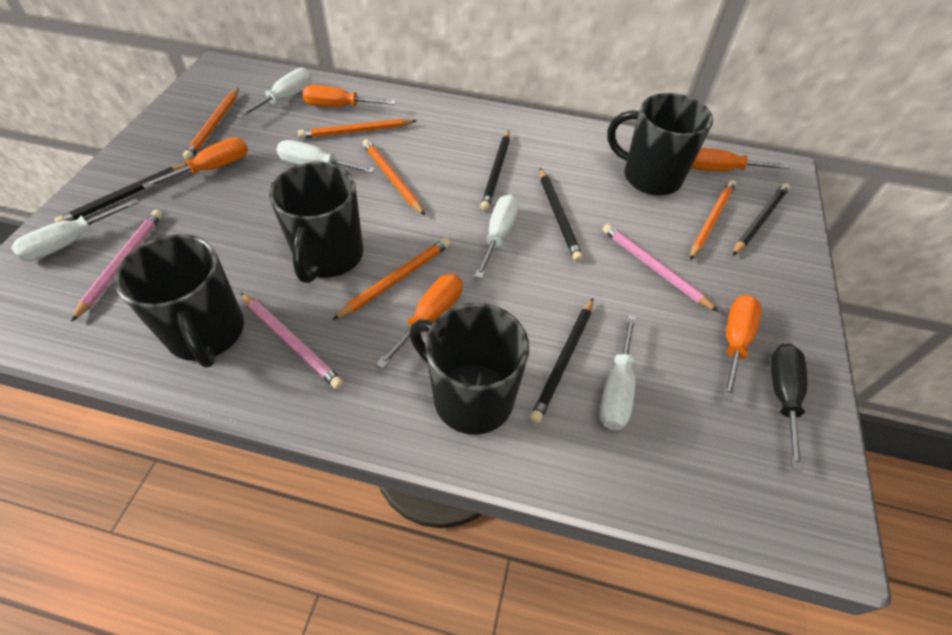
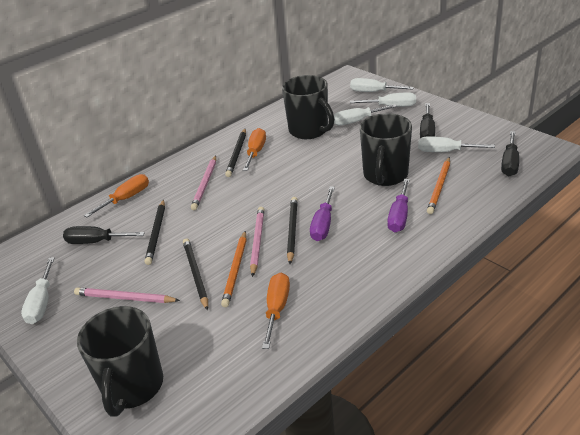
black mug: [115,234,244,367] [269,162,363,283] [409,303,529,435] [607,93,713,196] = 4 -> [77,306,163,416] [282,75,334,139] [360,113,412,186] = 3
black pencil: [54,163,188,222] [480,130,510,211] [530,298,593,423] [540,168,583,262] [733,183,790,256] = 5 -> [145,199,165,265] [183,238,208,311] [225,129,246,177] [287,197,298,264] = 4
black screwdriver: [771,343,807,471] = 1 -> [63,226,145,244] [420,103,435,138] [501,131,519,176] = 3
orange pencil: [183,88,239,160] [298,118,417,139] [332,238,450,320] [363,139,425,215] [690,180,736,260] = 5 -> [221,231,246,307] [427,157,450,214] = 2
orange screwdriver: [142,137,248,189] [303,85,396,107] [376,274,462,369] [691,148,789,171] [723,295,762,401] = 5 -> [84,174,149,217] [243,128,266,171] [262,273,290,349] = 3
purple screwdriver: none = 0 -> [310,186,335,241] [387,179,410,232] = 2

